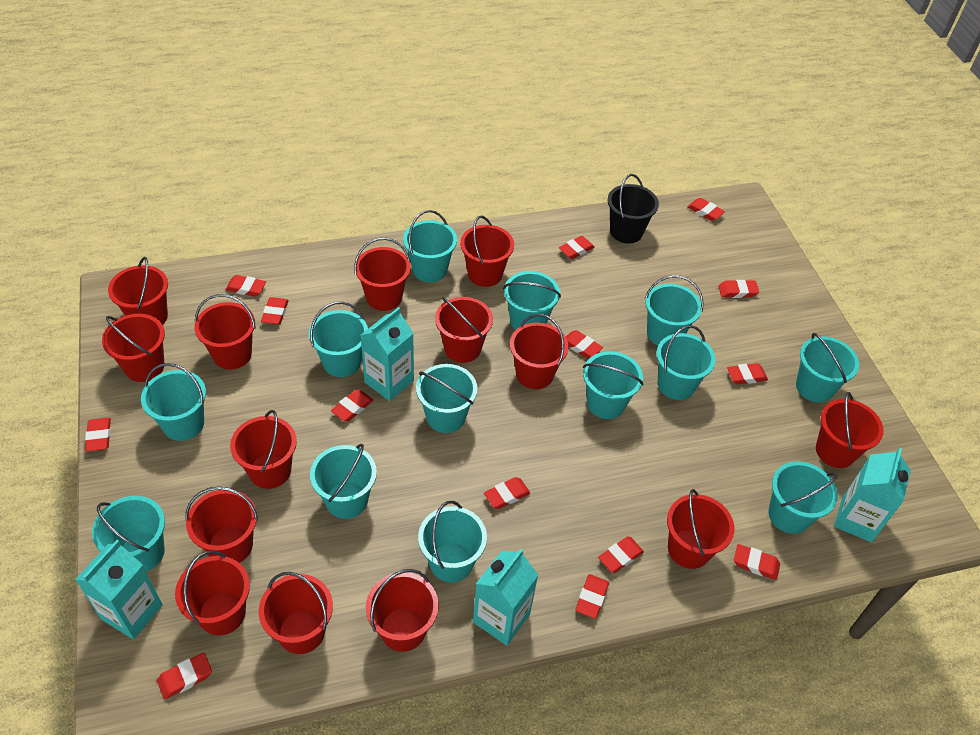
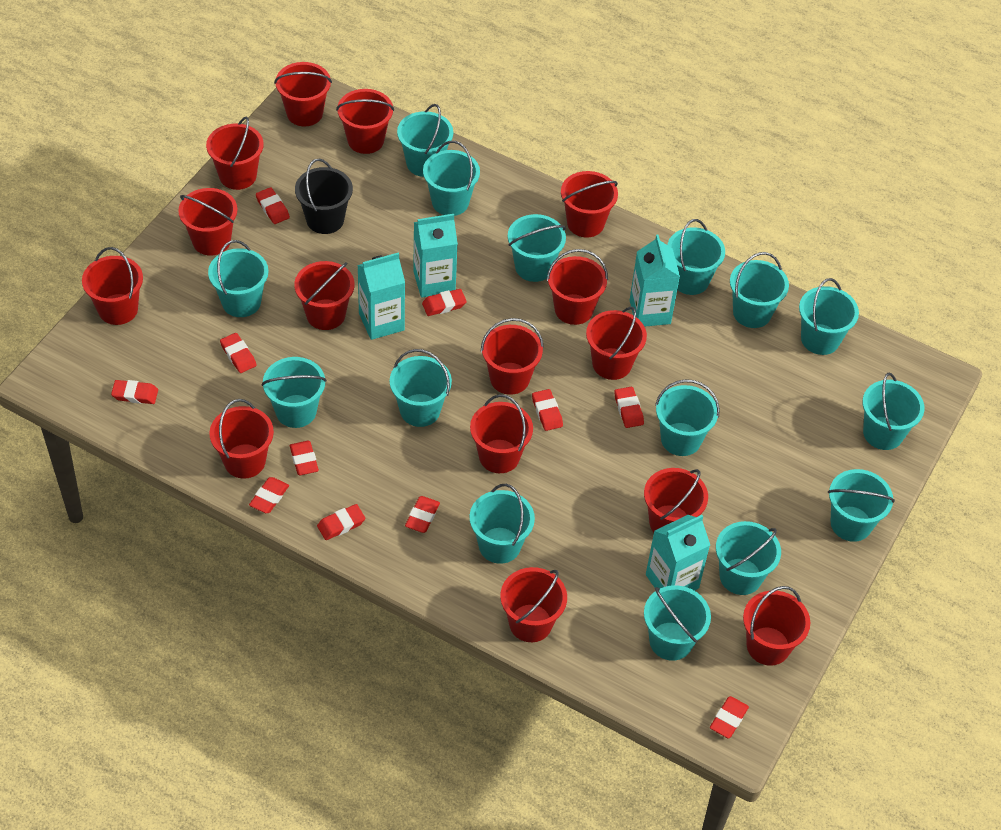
red bucket: [102,314,165,382] [108,257,168,325] [175,551,250,635] [185,487,258,563] [194,294,256,370] [230,410,297,489] [259,572,333,654] [354,238,411,311] [366,569,439,652] [435,297,493,363] [460,216,514,287] [510,314,568,389] [667,489,734,569] [816,392,884,468] = 14 -> [82,247,143,325] [178,188,238,256] [206,117,264,190] [209,399,274,479] [274,62,332,126] [294,261,355,330] [336,89,394,154] [470,394,533,473] [481,318,544,395] [500,567,567,642] [547,249,608,325] [561,171,618,238] [586,307,647,380] [644,468,708,532] [743,586,810,666] = 15
red eraser: [85,418,111,452] [157,653,212,699] [225,275,266,297] [261,297,288,325] [331,389,373,422] [484,477,530,509] [559,236,595,259] [566,330,603,359] [575,574,609,619] [598,537,644,573] [687,198,725,221] [718,280,759,298] [727,363,768,385] [734,544,780,580] = 14 -> [111,380,158,404] [220,333,256,373] [249,477,289,513] [256,187,290,224] [290,441,319,475] [317,504,365,540] [405,496,440,533] [422,289,467,316] [532,389,563,431] [614,387,644,428] [710,696,749,738] = 11
turquoise bucket: [92,496,165,571] [141,363,206,441] [309,301,368,377] [310,444,377,519] [403,210,457,282] [416,364,478,433] [418,501,487,583] [503,271,561,330] [583,351,643,419] [645,275,704,346] [656,325,715,400] [768,461,838,534] [796,333,859,403] = 13 -> [208,240,269,317] [262,357,327,428] [390,349,452,427] [397,104,453,177] [423,141,480,216] [470,484,535,564] [508,214,566,282] [644,585,711,661] [655,379,720,456] [667,219,725,295] [716,521,781,595] [730,252,789,328] [799,278,859,355] [828,469,895,542] [862,373,925,450] = 15

